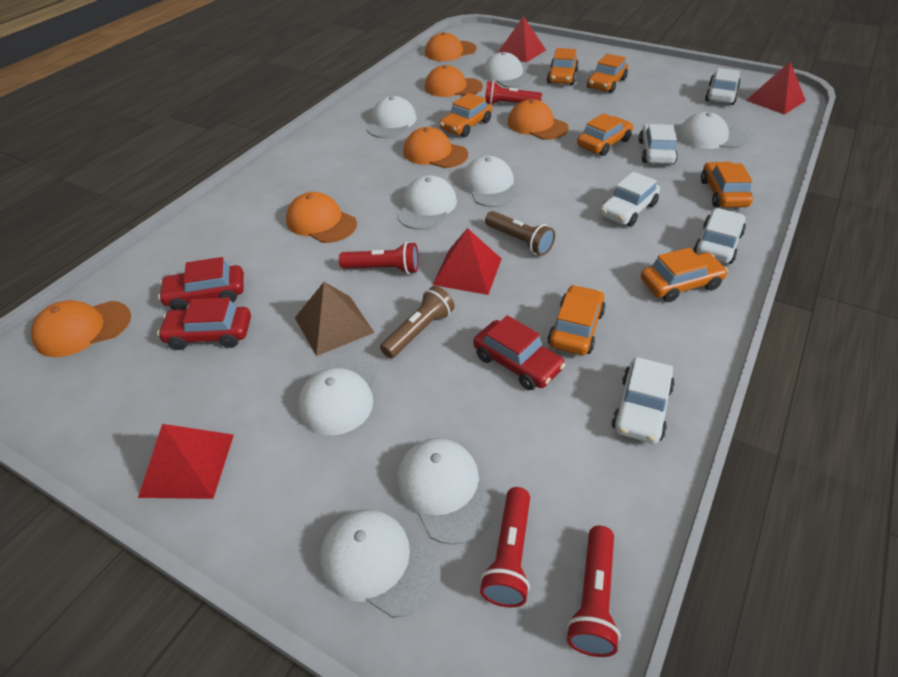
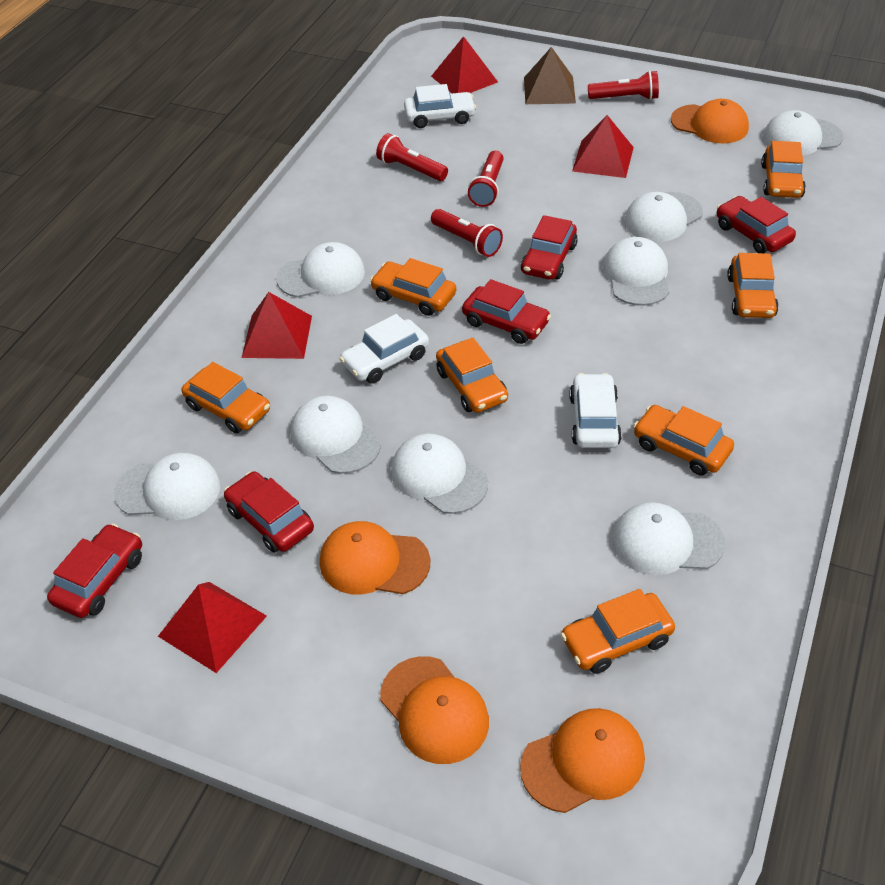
brown flashlight: [380,286,454,358] [485,211,555,256] = 2 -> none = 0
orange cap: [31,300,131,357] [286,192,357,243] [403,127,468,168] [425,32,477,61] [425,65,483,97] [508,99,569,140] = 6 -> [320,521,430,595] [380,656,489,764] [520,708,645,813] [671,99,749,143] = 4
red car: [157,297,251,350] [158,257,244,310] [473,315,565,390] = 3 -> [47,524,142,618] [224,471,314,553] [462,279,551,344] [521,215,578,280] [717,196,796,253] = 5
white car: [600,172,660,227] [612,357,675,444] [639,124,678,164] [693,208,746,264] [705,68,740,105] = 5 -> [339,314,429,384] [404,84,476,128] [569,373,622,448] = 3

